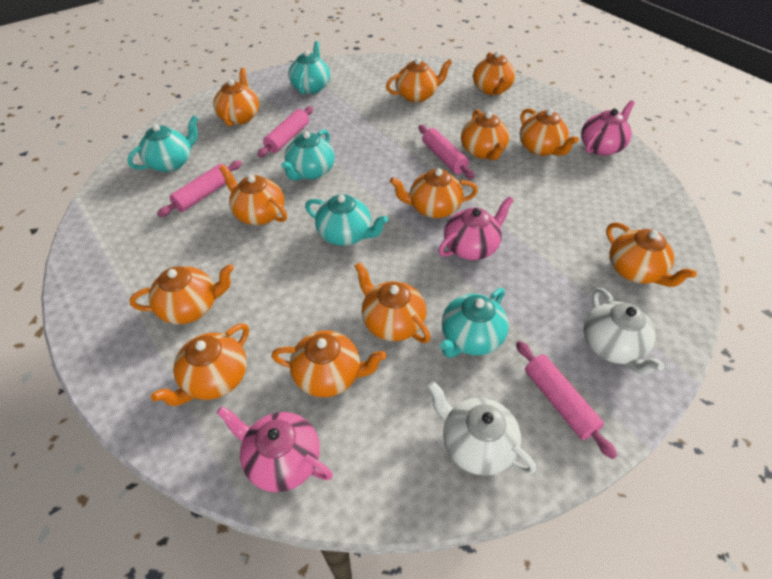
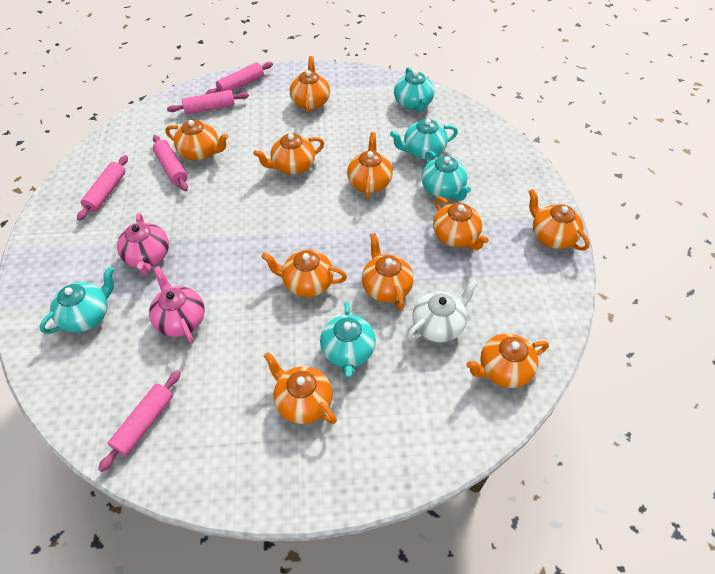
orange teapot: [130,264,234,324] [151,323,249,406] [213,68,259,126] [219,165,287,225] [271,331,386,397] [355,262,431,343] [386,58,452,103] [390,168,478,218] [461,110,509,160] [473,51,515,95] [520,109,579,156] [606,222,697,287] = 12 -> [166,120,229,161] [253,133,324,175] [261,250,347,297] [264,352,337,424] [290,56,330,113] [347,132,393,198] [362,233,414,310] [433,196,489,250] [466,333,549,388] [528,189,590,251] = 10
pink rolling pin: [157,160,242,217] [258,106,313,157] [418,125,475,179] [516,341,617,459] = 4 -> [77,155,128,221] [98,371,181,472] [153,135,188,191] [167,90,249,114] [206,62,273,94] = 5
pink teapot: [217,406,333,492] [439,196,514,260] [581,100,635,156] = 3 -> [117,213,169,275] [149,266,205,343] = 2
white teapot: [428,381,536,476] [583,288,665,375] = 2 -> [407,280,478,342] = 1

